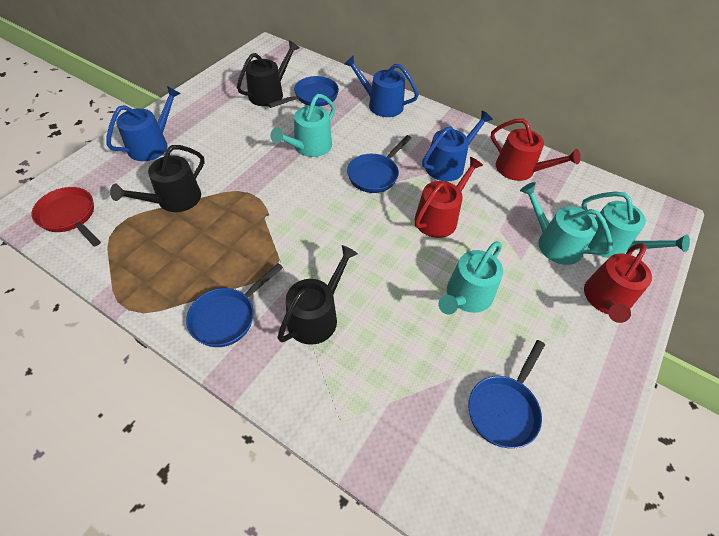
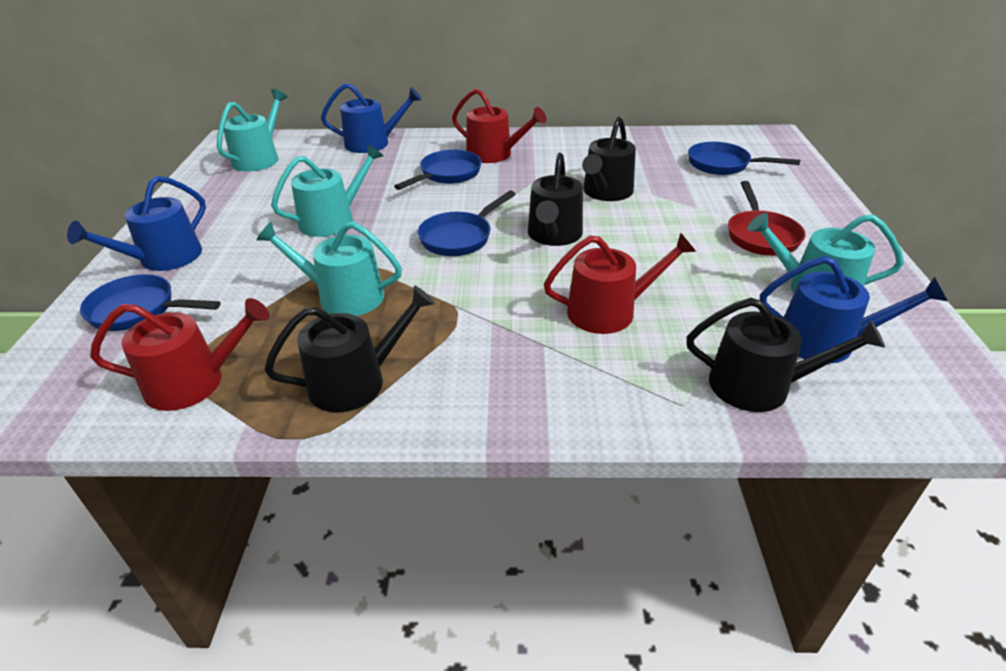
black watering can: [110,145,205,212] [237,40,299,106] [277,245,358,345] = 3 -> [264,286,435,412] [528,153,583,246] [582,117,636,201] [687,298,885,412] = 4

